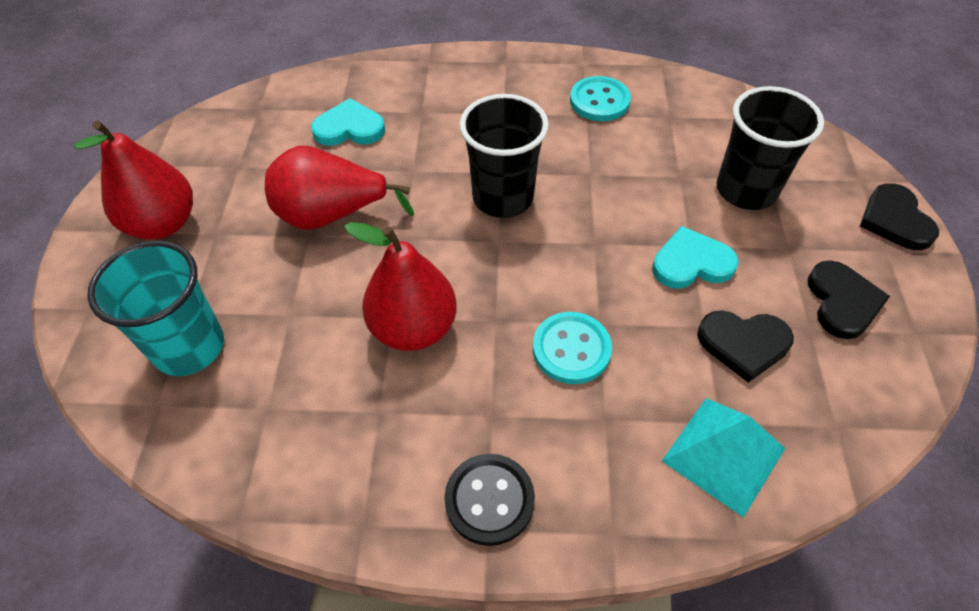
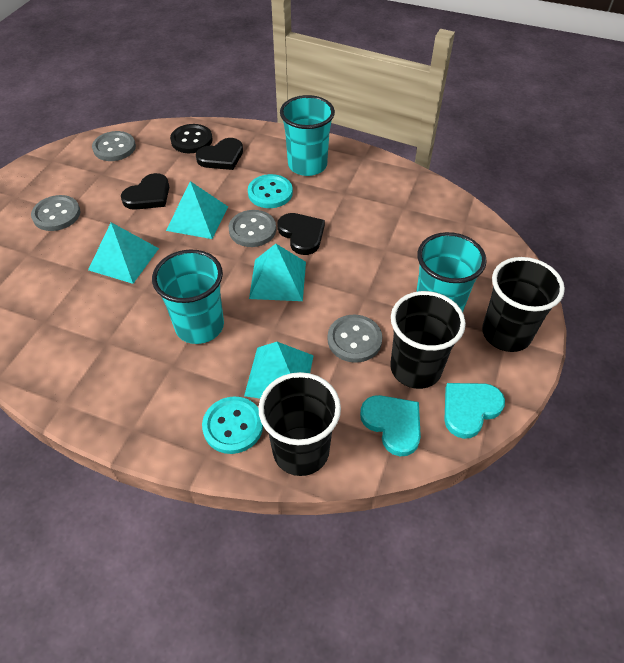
black cup: [460,94,549,218] [717,86,824,210] = 2 -> [258,372,341,476] [390,291,466,389] [482,257,565,352] = 3
grey button: none = 0 -> [31,195,80,231] [92,131,136,161] [229,210,276,247] [327,315,382,363] = 4
red pear: [73,121,193,240] [265,146,414,230] [344,222,457,351] = 3 -> none = 0
turquoise cup: [87,241,224,376] = 1 -> [152,249,224,344] [280,95,335,176] [416,232,487,312] = 3
turquoise pyramid: [662,398,785,518] = 1 -> [88,222,159,284] [166,181,228,239] [244,342,314,399] [249,244,306,301] = 4

